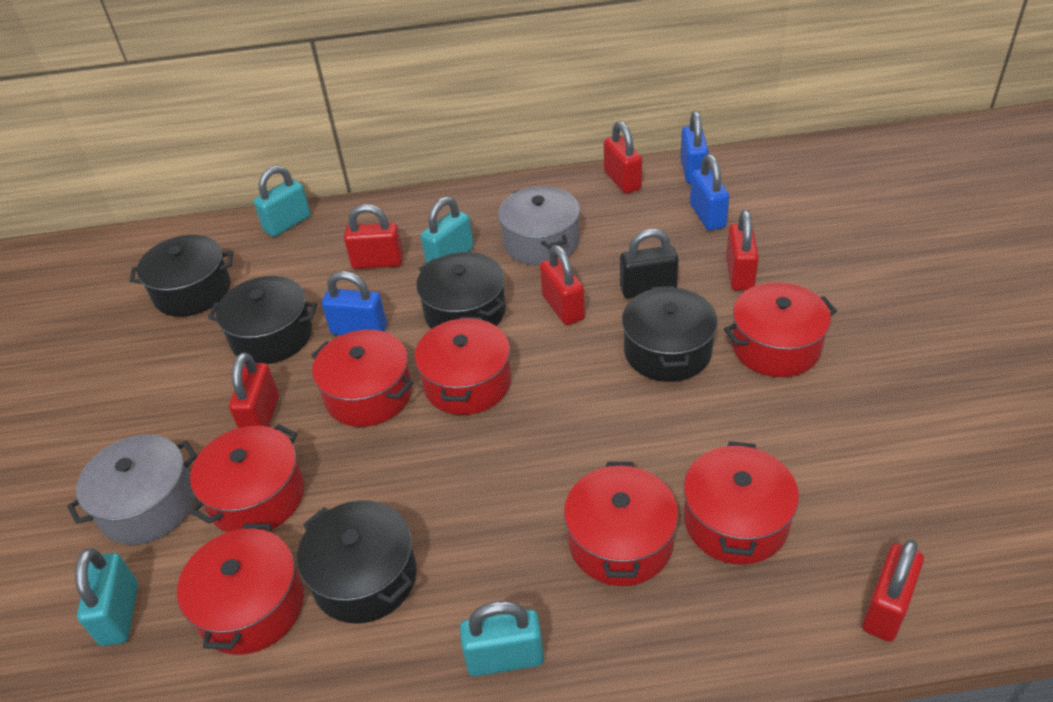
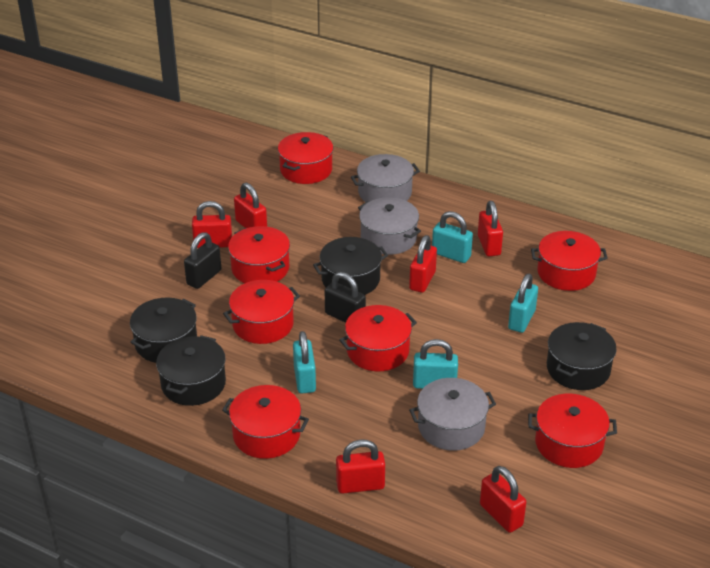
black padlock: [620,229,679,299] = 1 -> [184,232,221,289] [325,272,366,323] = 2
black pot: [130,235,233,317] [208,276,317,364] [297,501,417,623] [416,252,506,329] [622,286,718,382] = 5 -> [130,297,197,363] [156,335,226,406] [313,237,388,295] [547,322,617,390] = 4
blue padlock: [322,271,387,335] [680,111,709,184] [690,154,729,231] = 3 -> none = 0
grey pot: [67,435,197,545] [498,186,580,266] = 2 -> [351,154,420,202] [358,197,421,255] [409,378,496,451] = 3

